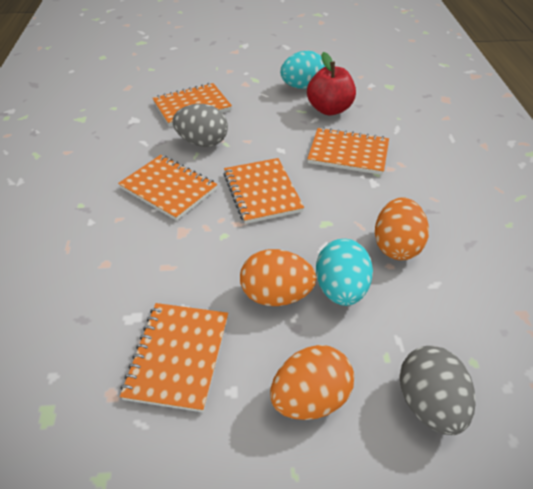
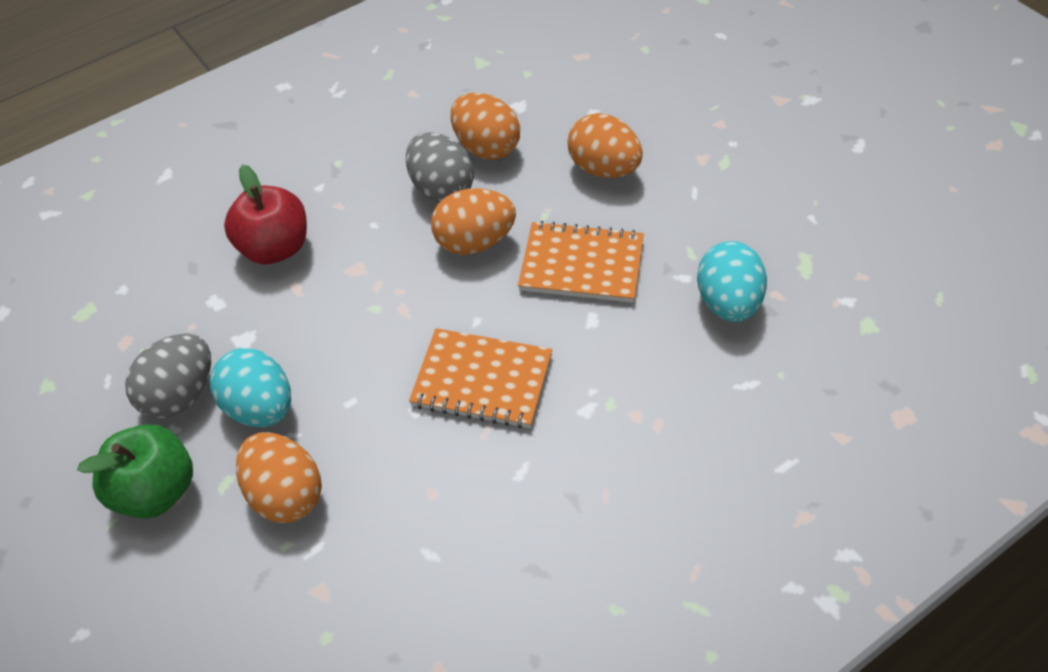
green apple: none = 0 -> [77,424,193,519] = 1
orange egg: [240,249,317,306] [270,345,354,420] [375,197,429,260] = 3 -> [236,432,322,523] [431,188,516,255] [451,93,520,160] [567,113,643,178] = 4
orange notebook: [118,155,217,221] [120,303,228,412] [153,83,232,126] [223,158,304,224] [307,127,389,175] = 5 -> [409,328,552,429] [518,221,644,303] = 2

